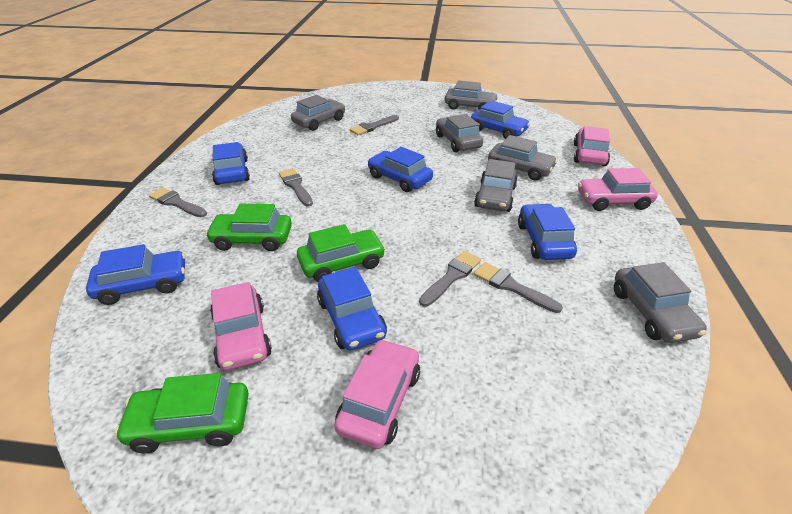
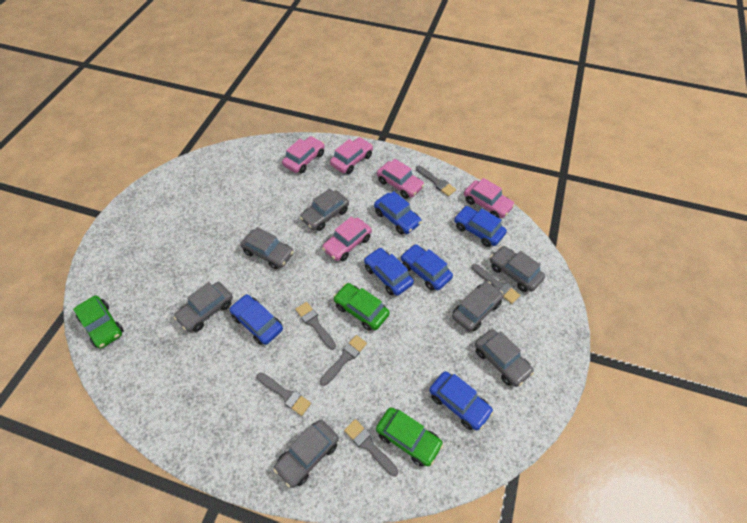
grey brush: [149,187,207,217] [279,168,313,207] [350,115,399,135] [419,251,481,307] [474,262,563,313] = 5 -> [256,373,311,416] [295,302,336,350] [320,335,367,386] [344,419,398,477] [416,165,456,196] [471,264,520,304] = 6
grey car: [291,95,345,131] [436,114,483,152] [445,80,498,110] [474,159,518,212] [488,135,558,181] [614,262,707,343] = 6 -> [174,282,233,332] [240,227,294,269] [273,420,339,488] [300,188,349,231] [452,281,503,332] [475,329,534,387] [490,246,545,292] = 7
pink car: [210,282,272,371] [334,339,420,449] [574,126,610,166] [578,168,658,211] = 4 -> [282,136,325,174] [322,216,372,261] [330,137,373,174] [377,159,424,199] [464,178,515,218] = 5

